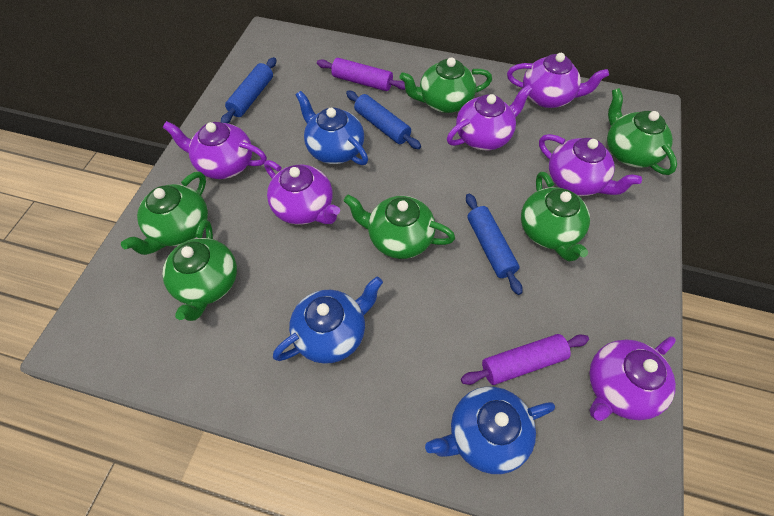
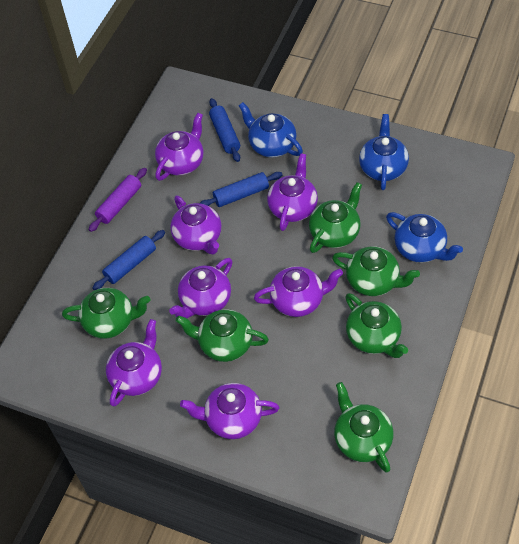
purple rolling pin: [317,58,405,91] [461,334,589,385] = 2 -> [89,168,147,232] = 1
purple teapot: [162,121,267,179] [264,160,340,225] [447,85,533,150] [507,53,609,108] [539,134,642,196] [589,336,676,421] = 6 -> [106,319,162,406] [155,113,203,181] [169,258,232,318] [170,195,221,255] [180,383,279,439] [254,266,343,317] [267,153,318,231] = 7

